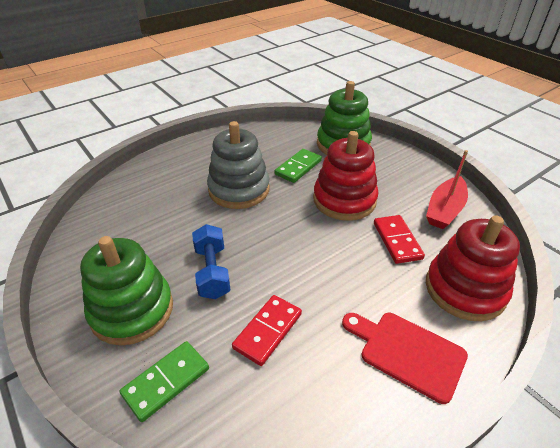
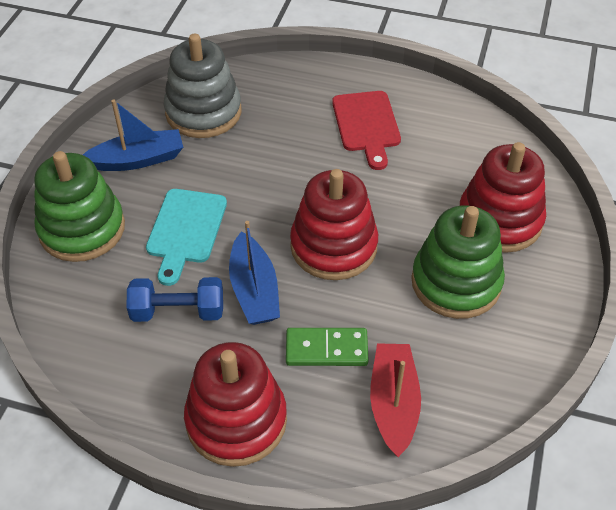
blue boat: none = 0 -> [83,100,183,171] [229,221,280,325] = 2
green domino: [120,341,209,422] [275,149,322,183] = 2 -> [286,328,369,366] = 1
red domino: [232,295,302,366] [374,215,425,264] = 2 -> none = 0
red stacking toy: [313,131,378,221] [426,215,520,321] = 2 -> [184,342,287,467] [290,169,378,280] [460,142,546,253] = 3
turquoise cutting board: none = 0 -> [146,189,227,286] = 1

